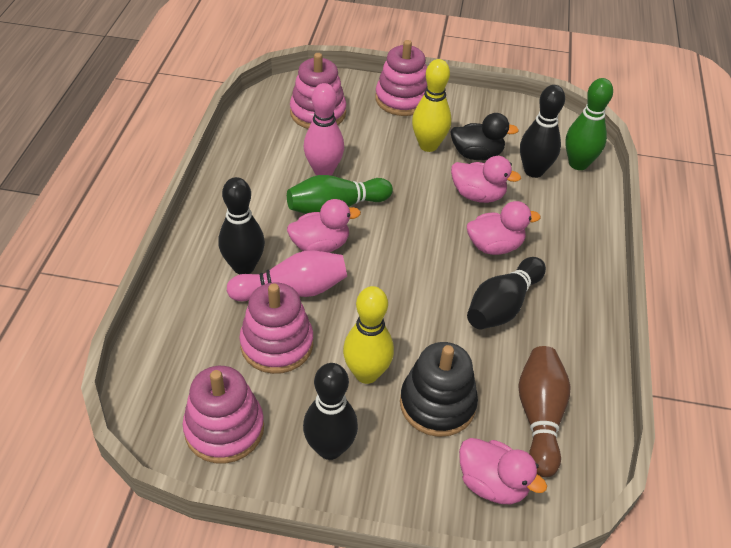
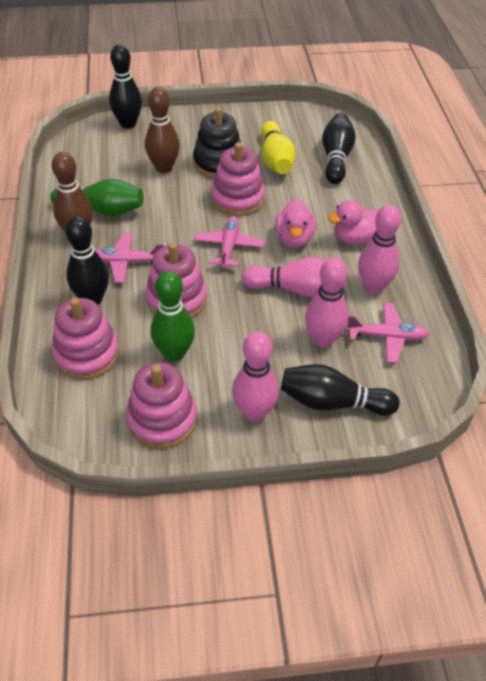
black duck: [450,113,519,160] = 1 -> none = 0
brown bowling pin: [518,346,570,477] = 1 -> [52,152,93,232] [145,87,180,173] = 2
pink bowling pin: [227,250,347,301] [304,83,344,176] = 2 -> [232,331,279,422] [242,257,346,297] [305,257,349,348] [358,205,401,294] = 4
pink duck: [287,199,361,253] [451,156,521,203] [459,438,547,504] [467,201,541,255] = 4 -> [275,199,316,248] [328,200,380,244] = 2
pink plane: none = 0 -> [95,232,164,283] [194,216,264,268] [346,303,430,363] = 3
yellow bowling pin: [343,286,394,384] [412,59,451,152] = 2 -> [261,121,296,174] = 1

